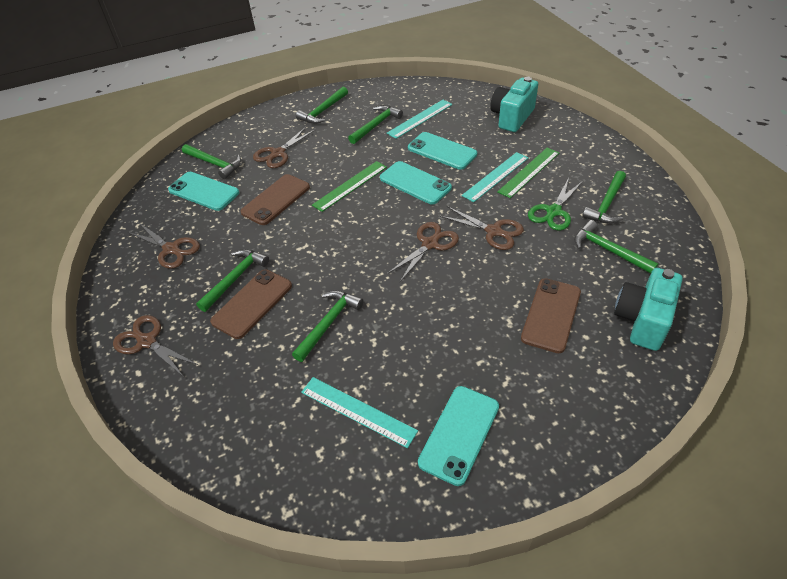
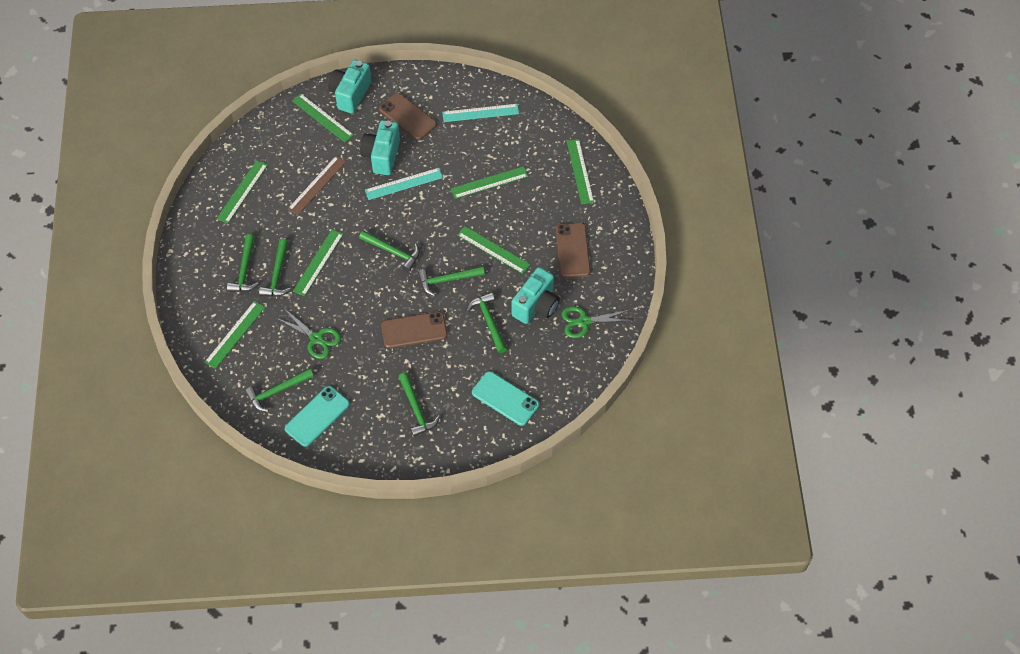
brown ruler: none = 0 -> [288,156,346,215] = 1
brown scissors: [113,315,198,377] [128,223,200,269] [253,127,315,168] [387,222,459,282] [440,206,524,250] = 5 -> none = 0
green ruler: [312,161,387,212] [497,148,559,198] = 2 -> [205,301,265,369] [217,160,268,224] [292,94,354,142] [293,229,343,296] [451,166,528,199] [457,226,530,274] [567,139,594,204] = 7
green scissors: [528,178,583,231] = 1 -> [276,310,341,359] [562,306,633,338] = 2
turquoise camera: [490,77,538,132] [614,268,683,351] = 2 -> [328,60,372,114] [360,120,400,175] [511,267,560,324] = 3
turquoise phone: [168,172,239,211] [380,161,452,204] [408,132,477,170] [418,386,499,486] = 4 -> [285,386,350,447] [472,371,539,426] = 2
turquoise ruler: [301,377,418,448] [387,100,452,139] [462,152,528,202] = 3 -> [365,168,443,200] [442,104,519,122] = 2

